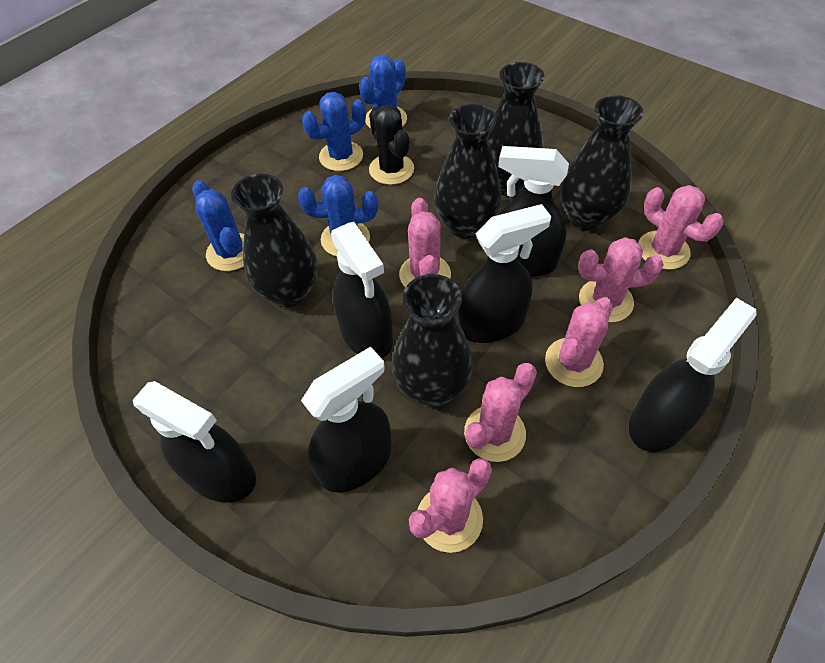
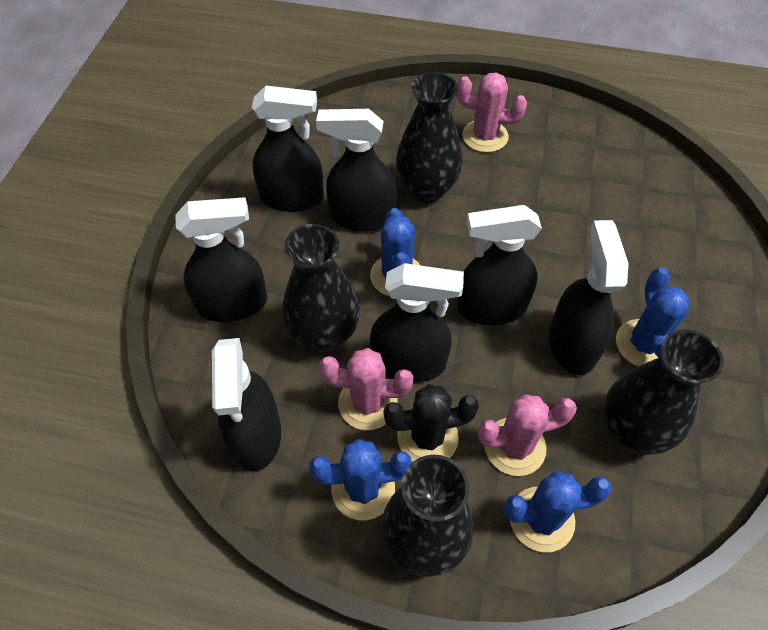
black spray bottle: [133,381,256,503] [301,347,391,492] [331,222,393,358] [458,204,551,343] [498,146,569,277] [629,298,757,452] = 6 -> [175,197,267,322] [212,338,281,471] [252,86,324,212] [316,109,397,232] [370,263,464,382] [457,205,542,325] [549,220,629,375] = 7
black vase: [231,174,318,307] [392,274,473,406] [434,104,501,239] [488,62,545,196] [561,95,644,231] = 5 -> [283,224,360,352] [381,455,473,577] [396,72,462,203] [603,329,724,455] = 4
pink cactus: [399,198,451,288] [409,458,492,553] [464,363,537,462] [545,297,613,387] [578,237,664,322] [638,185,723,270] = 6 -> [319,348,413,430] [457,72,527,153] [477,394,577,476] = 3

